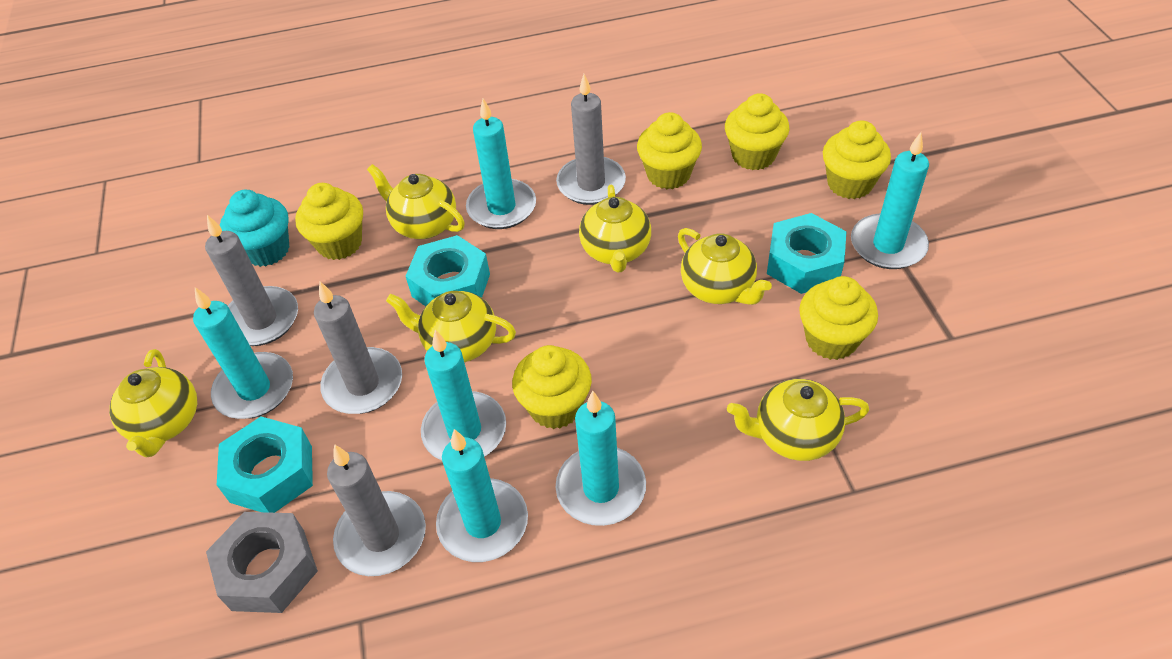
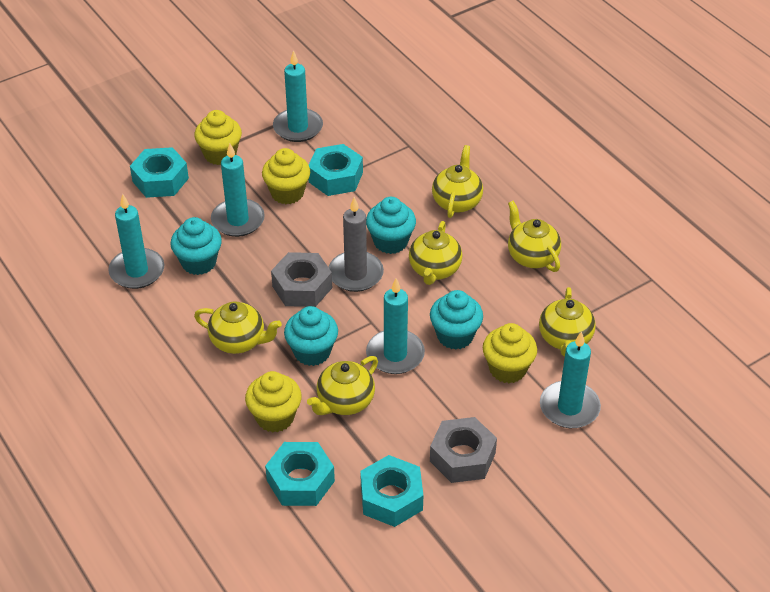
grey candle: [205,215,298,346] [314,282,402,414] [327,444,426,576] [556,74,626,205] = 4 -> [329,197,384,292] = 1
grey nut: [206,512,318,613] = 1 -> [271,252,332,307] [430,417,497,483] = 2
turquoise candle: [193,287,293,419] [421,330,506,461] [436,429,528,562] [466,98,536,229] [556,391,646,526] [851,132,929,269] = 6 -> [109,194,164,289] [211,143,265,237] [273,50,323,142] [366,278,425,374] [540,331,601,428] = 5
turquoise cupcake: [220,190,289,267] = 1 -> [170,217,222,275] [284,306,338,366] [366,197,416,254] [430,290,483,350] = 4
turquoise nut: [217,417,313,513] [406,235,490,306] [767,213,846,294] = 3 -> [130,147,189,198] [265,442,335,506] [309,144,363,196] [360,455,423,527] = 4
yellow cupcake: [295,183,363,260] [512,345,592,429] [637,112,702,189] [725,93,790,170] [799,276,878,360] [823,121,891,199] = 6 -> [194,110,242,165] [245,371,302,433] [262,148,310,204] [483,323,537,383] = 4

